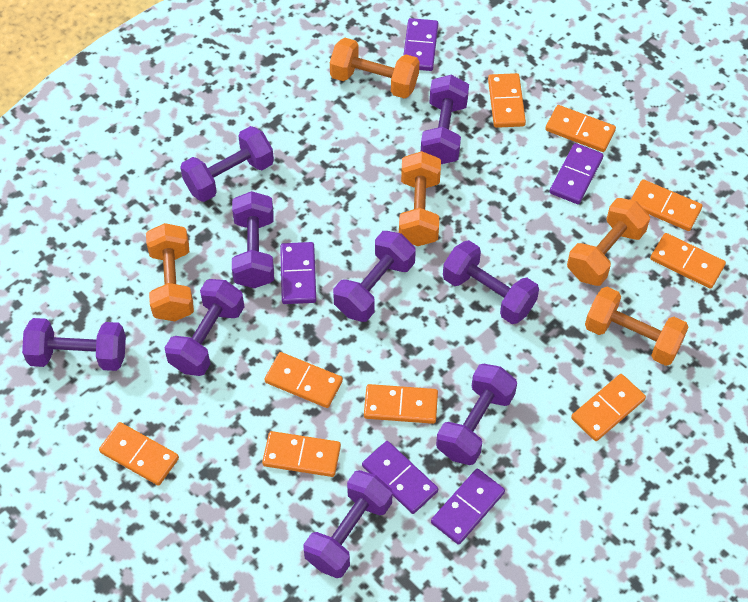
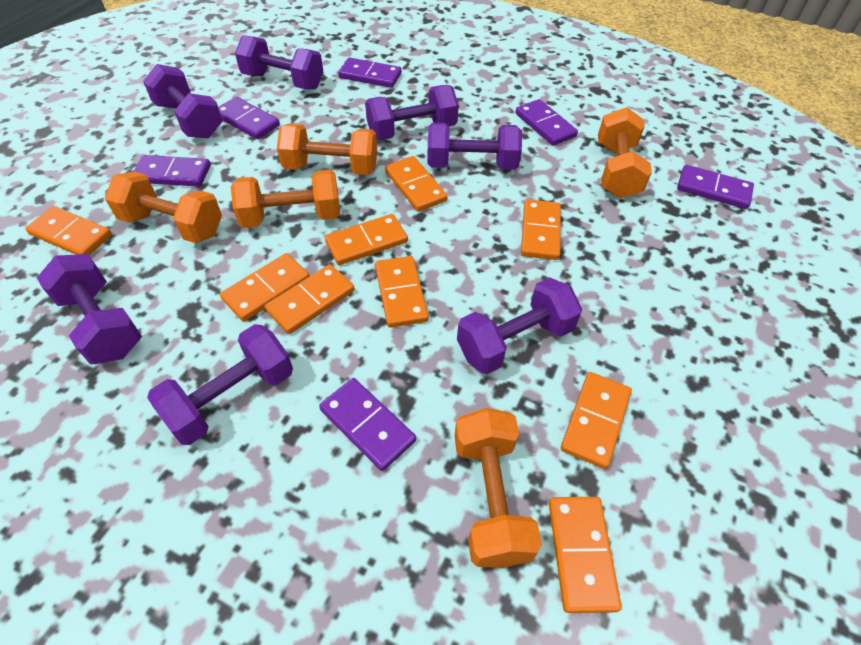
purple domino: [280,242,316,304] [362,441,438,514] [403,18,438,71] [431,469,505,545] [550,143,603,204] = 5 -> [133,155,211,187] [218,97,280,139] [319,378,416,471] [338,58,402,88] [515,99,578,146] [677,165,754,209] = 6
purple dumbbell: [22,318,126,371] [165,279,244,376] [180,126,274,202] [232,191,274,288] [303,470,392,578] [333,231,416,322] [421,75,469,164] [436,364,517,465] [443,240,539,324] = 9 -> [37,254,142,364] [143,64,223,138] [147,324,293,445] [235,35,323,89] [365,85,459,140] [427,123,522,170] [457,277,582,374] = 7

